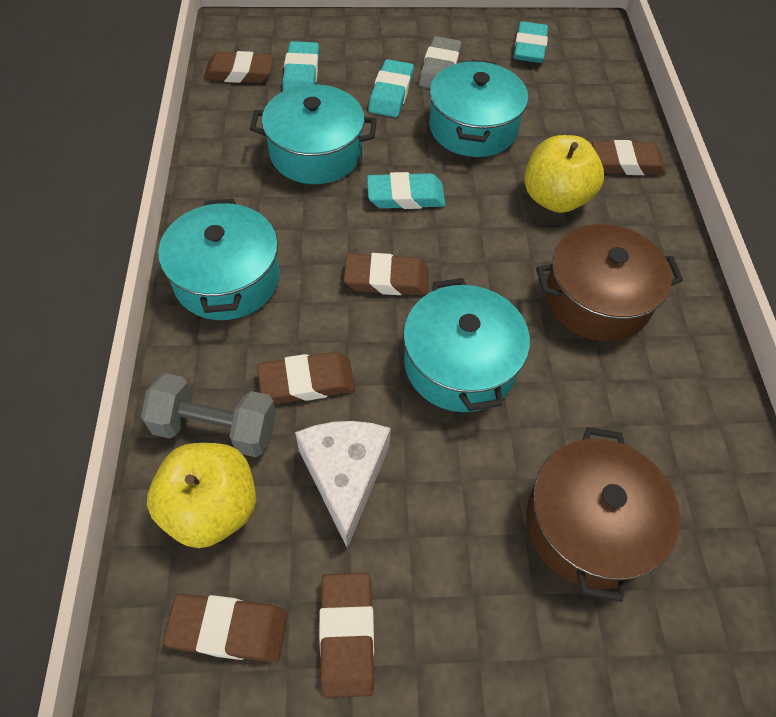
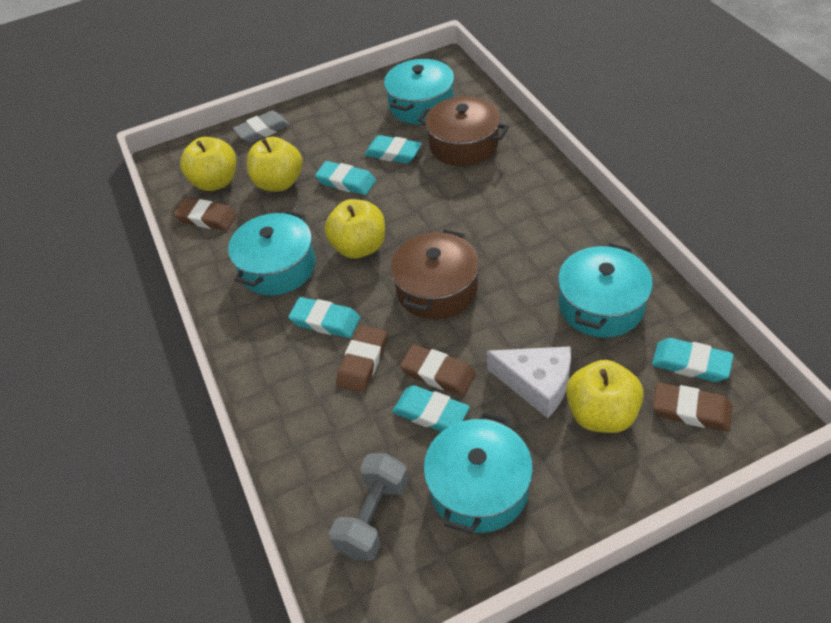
brown eraser: [163,594,288,662] [204,51,274,83] [257,352,355,404] [319,573,374,698] [344,253,429,295] [592,140,666,175] = 6 -> [173,198,237,230] [336,325,387,392] [400,344,476,396] [653,383,732,431] = 4
turquoise eraser: [283,41,319,91] [367,172,446,209] [368,59,414,117] [514,21,548,63] = 4 -> [288,297,360,338] [315,161,376,195] [364,135,422,164] [392,385,470,432] [652,338,734,382] = 5
yellow apple: [147,443,256,548] [524,135,604,213] = 2 -> [180,137,236,191] [246,137,302,192] [324,199,385,259] [566,360,644,433] = 4

